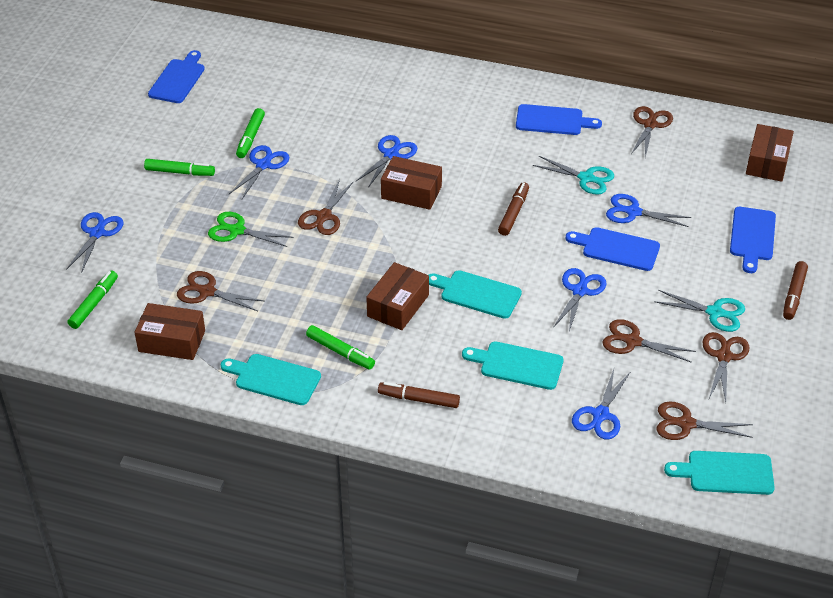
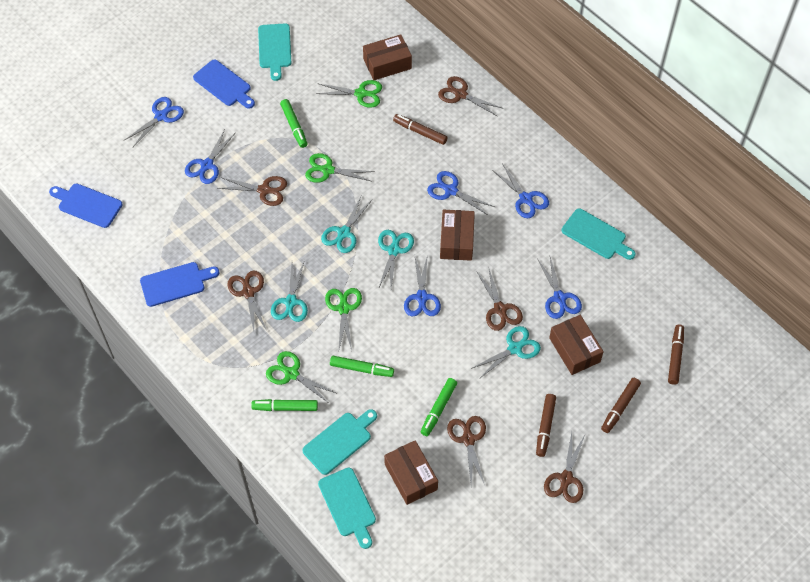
blue cutting board: [148,50,205,103] [516,104,602,135] [566,227,660,271] [730,207,776,273] = 4 -> [49,184,123,228] [140,262,219,307] [193,60,255,109] = 3
brown marker: [378,382,460,408] [498,182,529,236] [783,261,808,320] = 3 -> [393,114,448,145] [536,394,556,457] [601,378,641,433] [668,324,684,385] = 4
green scissors: [208,212,293,247] = 1 -> [266,351,336,403] [305,153,375,183] [316,80,382,108] [325,288,362,350] = 4
turquoise scissors: [533,156,614,195] [654,290,745,332] = 2 -> [271,260,308,322] [321,196,373,253] [378,230,414,289] [471,326,541,379] = 4

